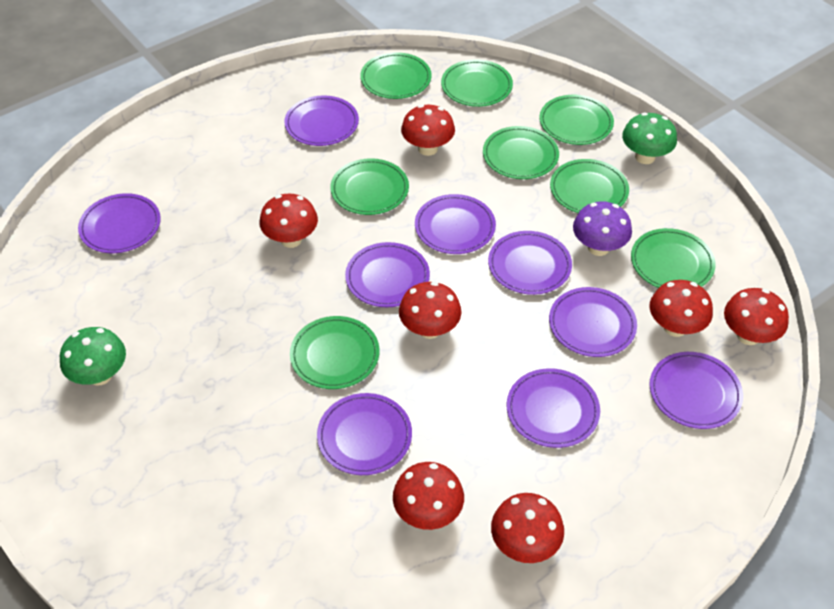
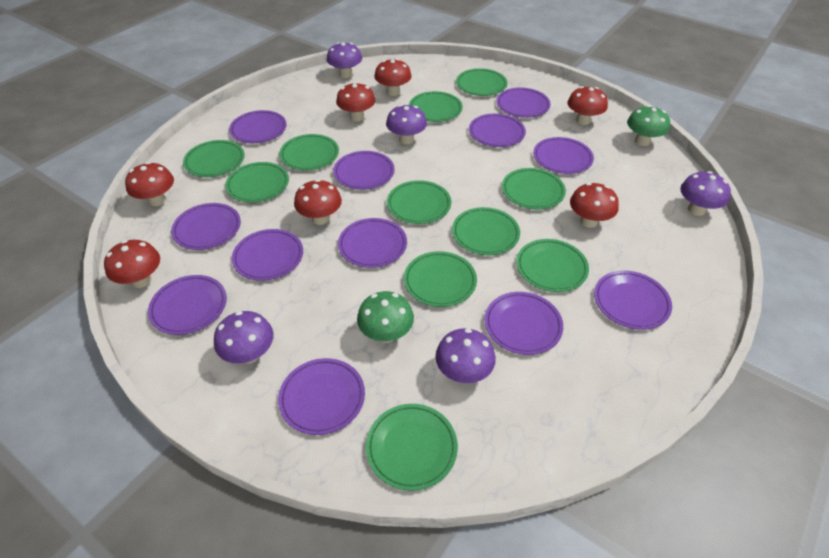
green plate: [290,316,380,389] [330,158,409,215] [360,52,432,99] [441,59,513,107] [483,126,559,179] [539,95,614,145] [550,159,629,213] [631,228,716,288] = 8 -> [183,140,244,177] [225,162,289,203] [279,134,339,171] [366,404,458,491] [387,180,451,224] [404,251,477,307] [409,91,463,122] [452,207,520,255] [456,68,508,96] [502,168,566,209] [516,239,589,292] = 11
purple mushroom: [573,202,632,256] = 1 -> [214,311,274,364] [327,42,362,78] [386,105,427,145] [435,328,496,383] [680,171,731,216] = 5
purple plate: [78,193,161,253] [284,96,359,146] [317,393,412,475] [345,242,430,307] [415,194,496,254] [488,231,572,295] [507,368,600,448] [549,287,637,357] [649,352,743,429] = 9 -> [148,275,227,335] [171,203,241,250] [229,110,287,143] [232,229,303,281] [278,358,365,435] [333,151,395,190] [338,218,407,268] [469,113,526,147] [485,292,563,355] [496,87,551,118] [533,137,594,174] [594,271,672,330] = 12

